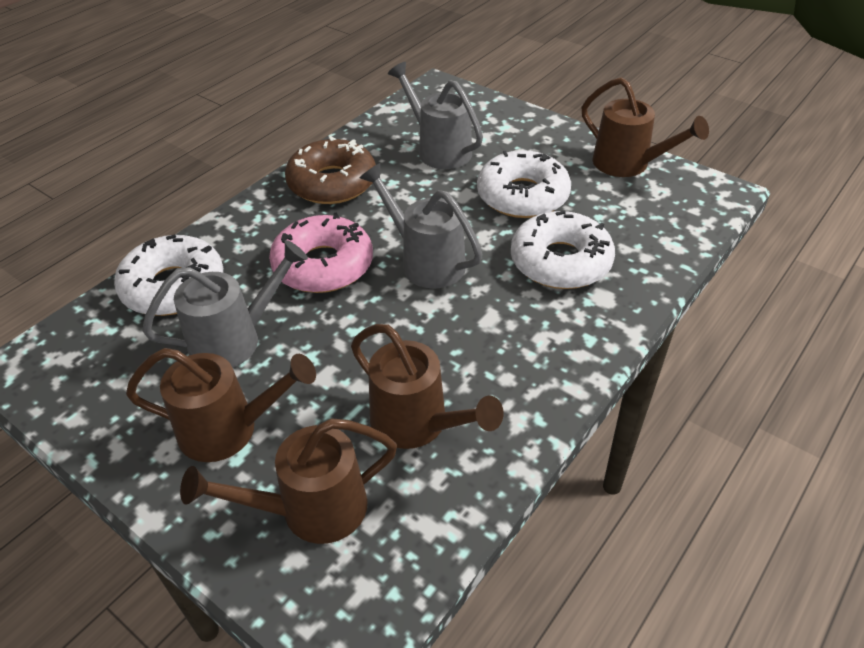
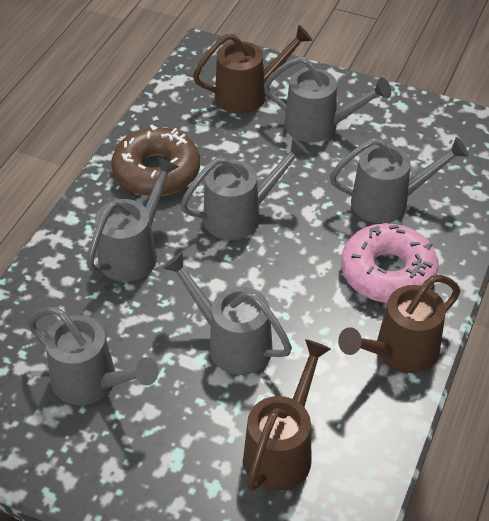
brown watering can: [126,348,316,462] [180,418,397,544] [351,324,503,449] [582,77,709,177] = 4 -> [193,25,312,114] [243,339,331,491] [338,275,460,373] = 3
grey watering can: [142,240,308,368] [360,163,482,289] [388,62,483,169] = 3 -> [28,307,159,405] [87,157,179,282] [163,252,292,375] [180,137,309,240] [264,56,391,142] [330,137,469,223] = 6
white donut: [114,234,223,316] [477,150,571,218] [511,211,615,289] = 3 -> none = 0

